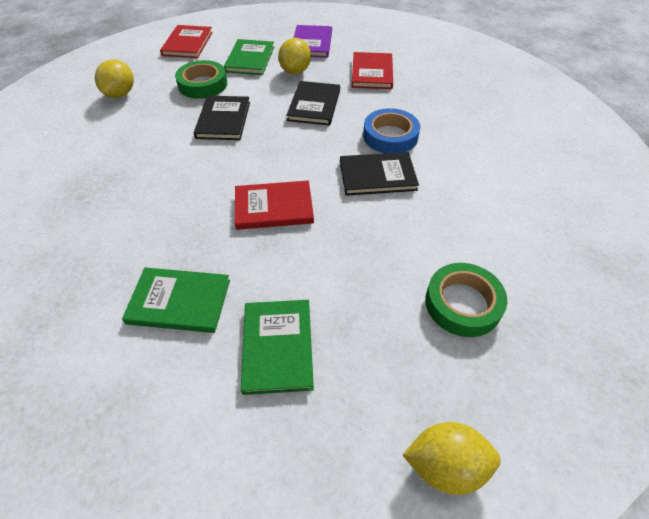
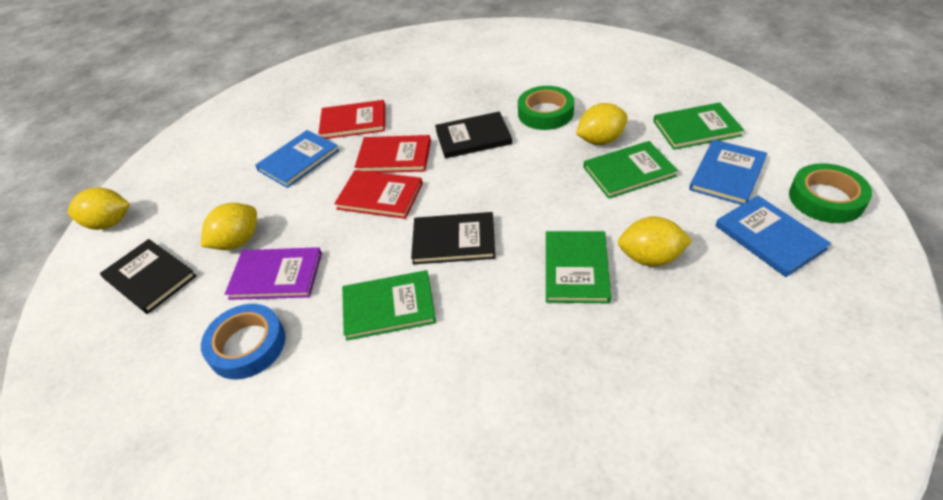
blue book: none = 0 -> [255,130,339,188] [689,140,767,205] [715,196,831,277] = 3
green book: [122,268,230,333] [224,39,274,75] [241,300,314,395] = 3 -> [342,270,436,341] [546,231,611,303] [583,141,678,199] [653,102,744,150] = 4
yellow lemon: [95,59,134,98] [278,38,311,74] [403,422,501,495] = 3 -> [68,188,130,230] [201,203,257,250] [576,103,628,145] [618,216,692,267] = 4

